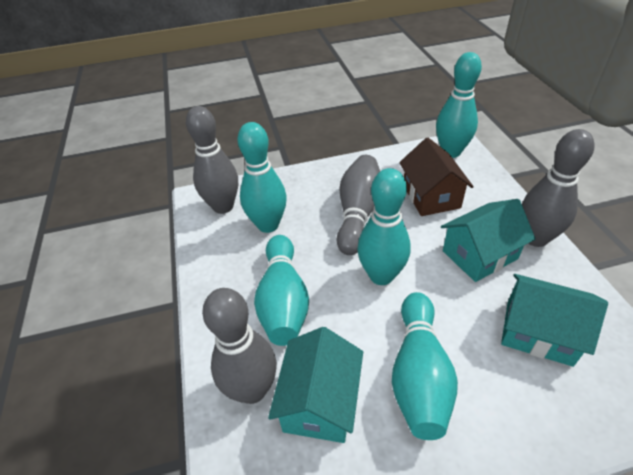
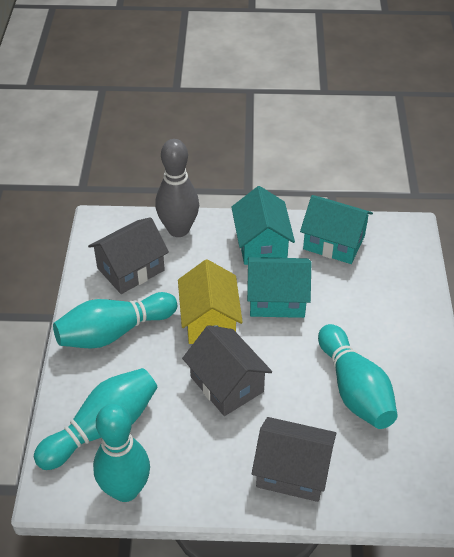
brown house: [399,137,474,216] = 1 -> none = 0
grey bowling pin: [186,106,238,214] [202,288,276,404] [337,155,380,255] [522,129,595,247] = 4 -> [155,139,199,237] = 1
grey house: none = 0 -> [88,217,169,294] [182,325,272,416] [252,417,336,502] = 3
turquoise bowling pin: [237,122,287,233] [254,235,309,346] [357,168,411,285] [392,292,458,440] [436,52,482,158] = 5 -> [34,368,158,470] [53,292,177,349] [93,403,150,502] [318,324,398,429] = 4
yellow house: none = 0 -> [178,259,243,344] = 1

